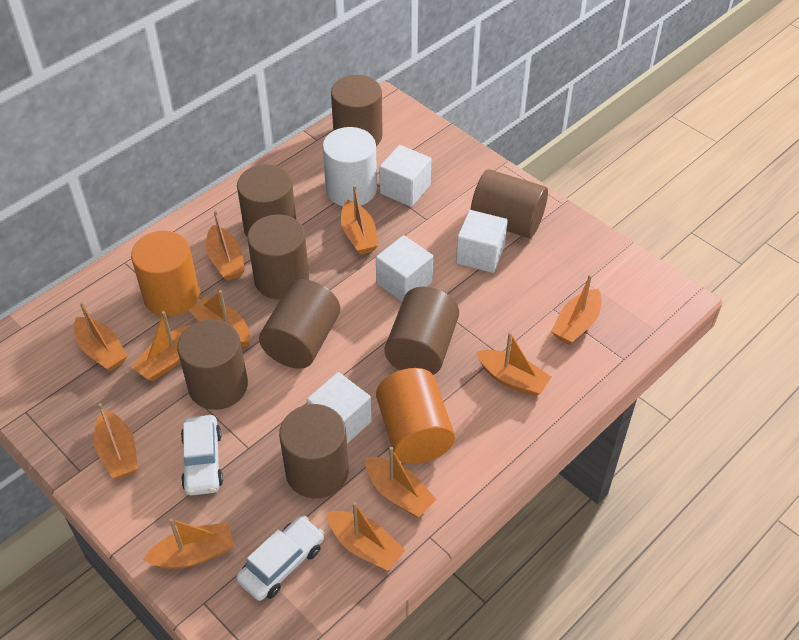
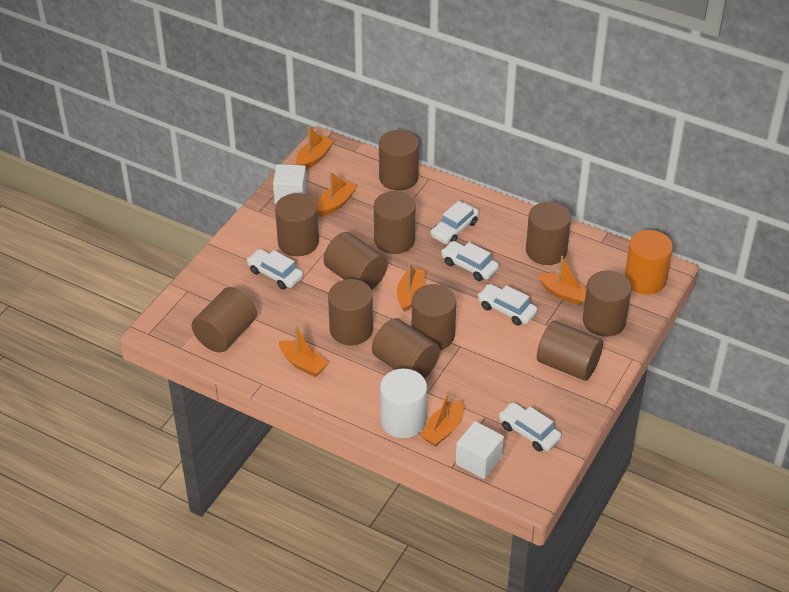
brown cylinder: [177,319,248,410] [237,164,296,237] [247,215,309,299] [259,279,340,369] [279,404,349,498] [331,75,383,146] [384,287,459,375] [471,169,548,238] = 8 -> [191,287,257,353] [275,193,319,256] [323,232,388,290] [328,279,373,345] [372,318,440,378] [374,191,415,254] [379,130,419,191] [412,284,456,350] [526,202,571,265] [537,321,603,381] [583,270,631,337] = 11
orange boat: [74,302,127,371] [94,403,138,479] [131,311,191,381] [143,518,234,569] [189,290,250,347] [206,210,245,281] [327,502,405,571] [341,185,378,255] [365,447,437,517] [477,332,551,396] [551,274,602,345] = 11 -> [279,325,329,377] [296,126,334,169] [317,171,357,216] [397,263,425,312] [420,390,464,446] [538,256,586,305] = 6
orange cylinder: [131,231,199,316] [376,368,455,464] = 2 -> [624,230,673,294] = 1
white car: [181,415,223,496] [236,516,324,601] = 2 -> [247,249,303,289] [430,201,479,244] [441,241,499,281] [478,284,538,326] [499,403,562,452] = 5
white cube: [307,372,372,444] [376,235,433,301] [379,145,431,207] [456,210,508,273] = 4 -> [273,164,307,205] [455,421,504,479] = 2

